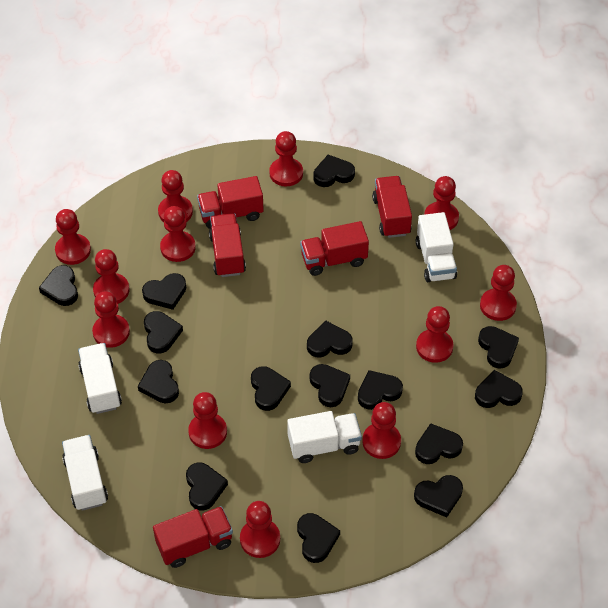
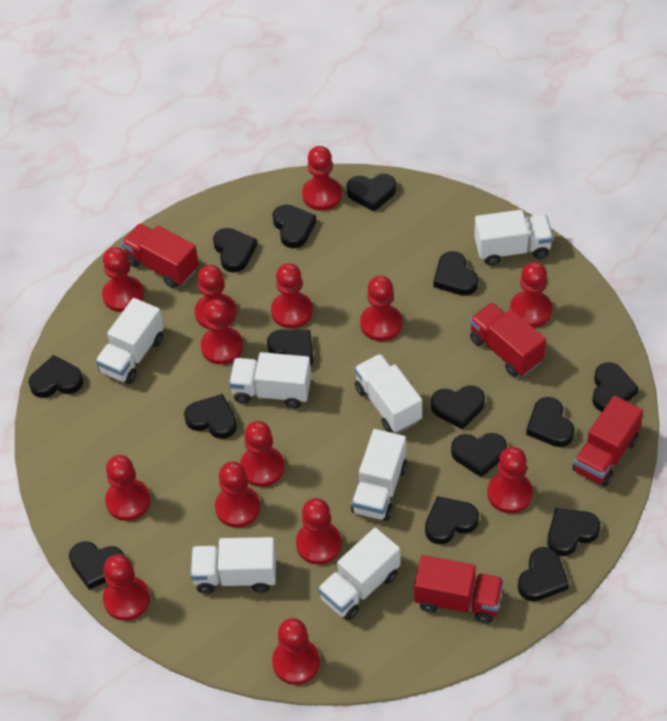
red pawn: [55,209,91,265] [92,291,130,348] [93,249,130,304] [158,170,193,222] [160,206,196,262] [188,392,227,449] [240,501,280,558] [269,131,303,186] [362,402,401,459] [416,306,454,363] [424,176,459,230] [480,265,517,321] = 12 -> [102,247,144,312] [103,554,150,621] [105,455,151,521] [195,265,237,329] [201,299,243,365] [215,461,260,528] [240,421,285,487] [271,263,313,329] [272,618,320,685] [296,498,342,565] [302,146,342,211] [360,276,402,341] [487,447,533,513] [510,262,552,328] = 14
red truck: [153,506,233,568] [197,176,264,229] [209,213,246,277] [300,221,369,276] [372,176,412,238] = 5 -> [121,224,199,288] [414,555,504,624] [469,302,546,377] [572,396,643,487] = 4
white truck: [62,435,108,511] [78,343,122,414] [287,411,362,463] [416,212,457,282] = 4 -> [96,298,164,384] [190,537,276,594] [229,352,311,408] [318,528,400,620] [351,429,407,521] [354,354,422,433] [474,210,553,266] = 7

